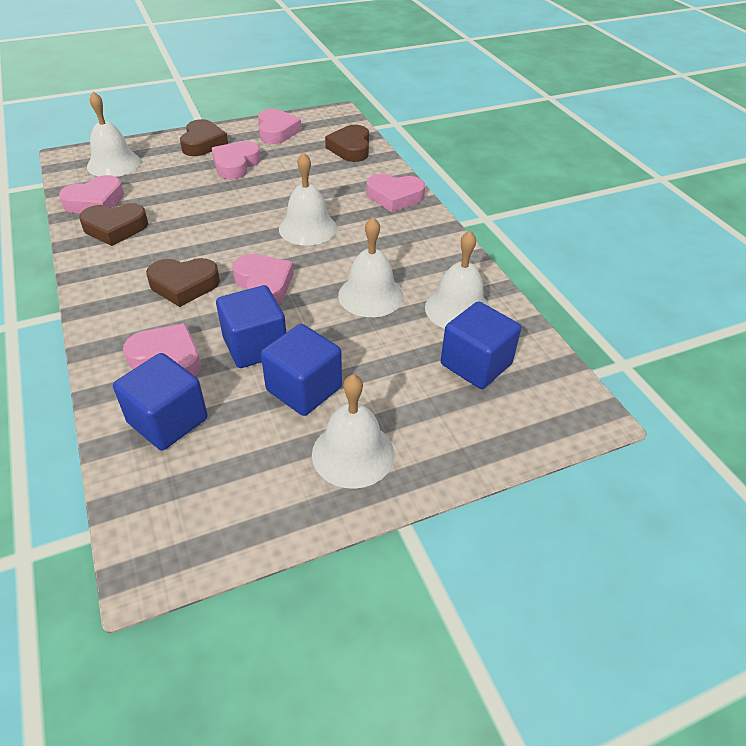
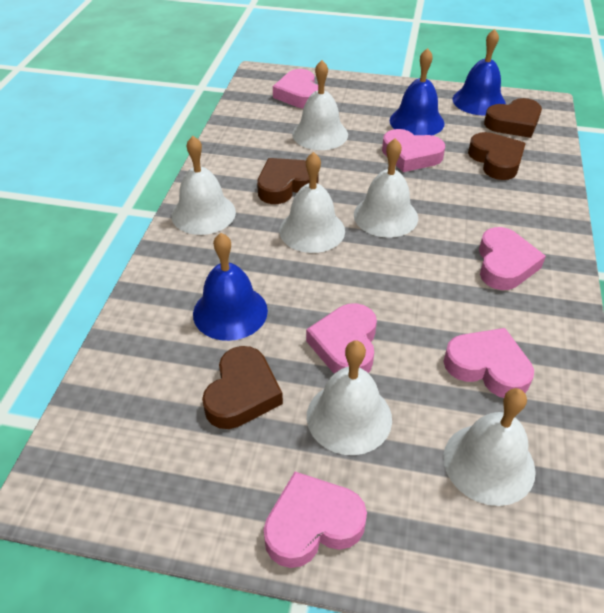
blue bell: none = 0 -> [193,233,268,341] [390,48,445,135] [453,29,506,116] = 3
blue cube: [113,353,208,451] [216,285,286,368] [261,324,342,416] [441,301,521,389] = 4 -> none = 0
white bell: [87,91,141,177] [279,152,337,246] [312,374,394,489] [338,217,403,317] [425,231,490,329] = 5 -> [171,136,236,235] [279,152,345,253] [292,60,348,150] [307,340,392,455] [354,138,418,238] [443,388,536,506] = 6

